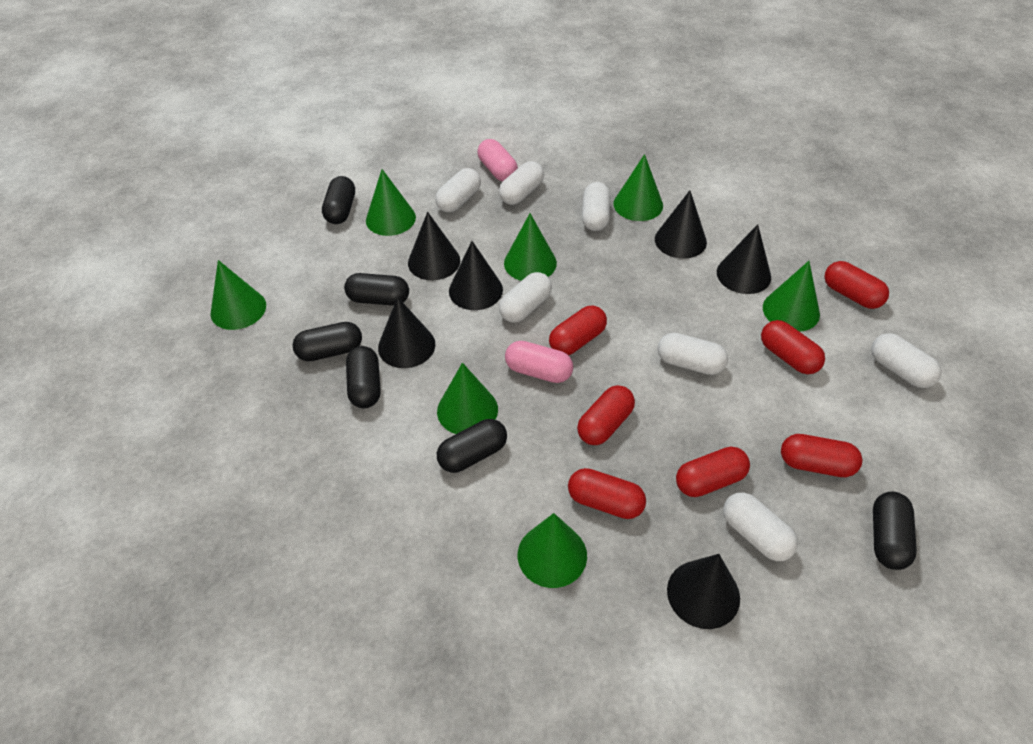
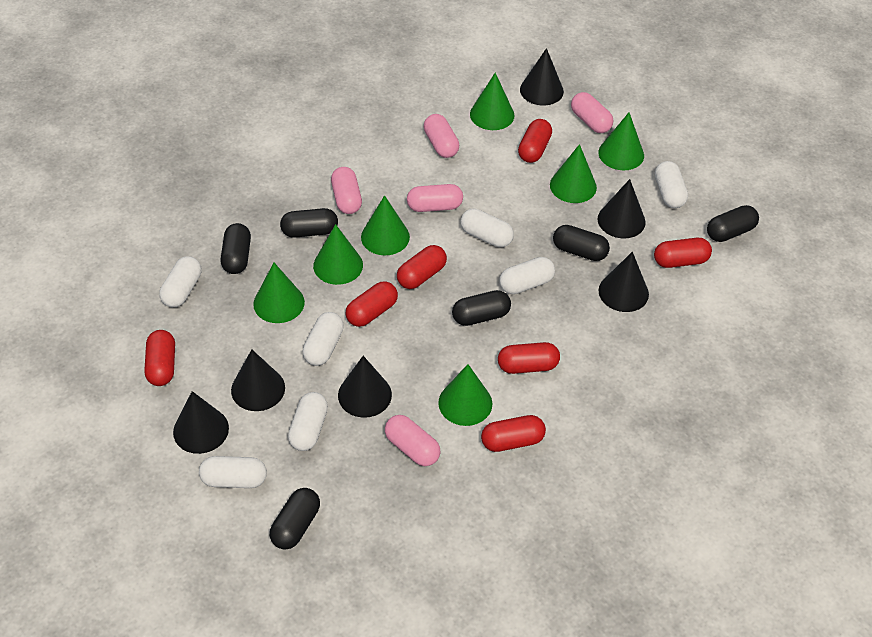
pink capsule: [478,139,518,181] [505,341,573,383] = 2 -> [331,167,362,214] [385,415,440,466] [407,184,463,212] [424,114,459,158] [571,92,613,133] = 5

